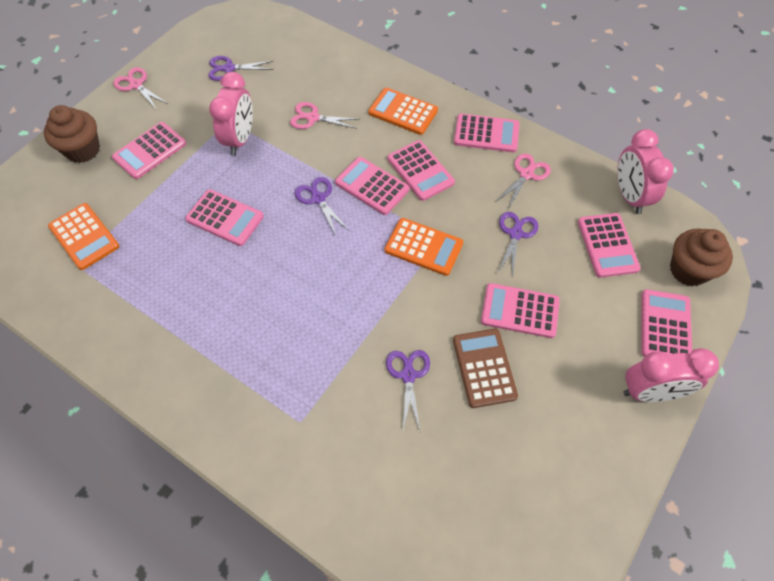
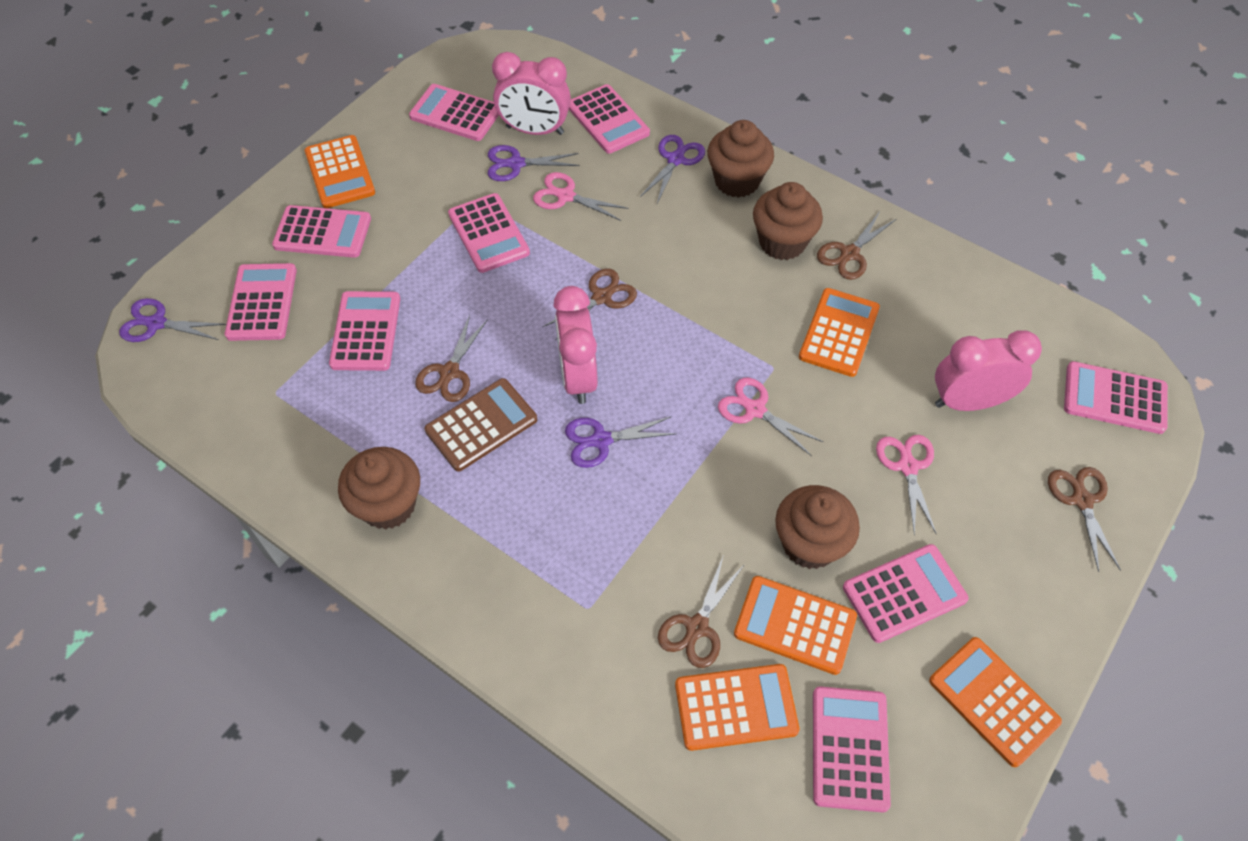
brown cupcake: [44,105,100,163] [670,229,733,286] = 2 -> [338,447,420,530] [707,120,774,198] [753,182,823,260] [775,485,860,569] = 4
brown scissors: none = 0 -> [415,315,488,402] [542,269,637,340] [658,557,745,668] [817,210,896,280] [1048,467,1121,572] = 5
orange calculator: [48,203,119,270] [368,88,438,135] [385,218,463,276] = 3 -> [305,135,375,208] [675,664,800,751] [734,576,857,675] [799,288,880,377] [929,637,1062,767] = 5
pink calculator: [112,122,186,179] [185,189,264,246] [335,157,409,215] [388,140,455,201] [454,113,520,153] [481,283,560,338] [578,213,641,278] [641,289,692,357] = 8 -> [225,263,297,341] [272,205,371,258] [329,291,400,371] [409,84,499,141] [448,193,530,273] [569,84,650,154] [813,686,891,813] [843,544,969,643] [1064,361,1168,434] = 9

